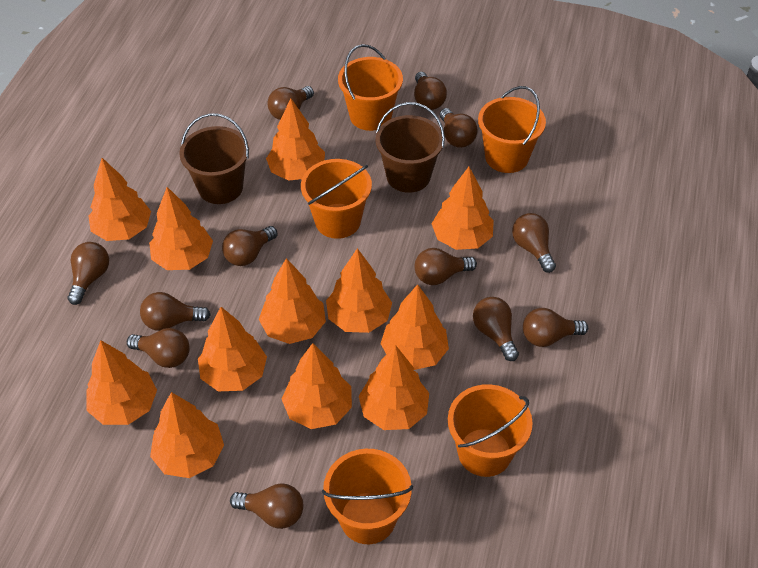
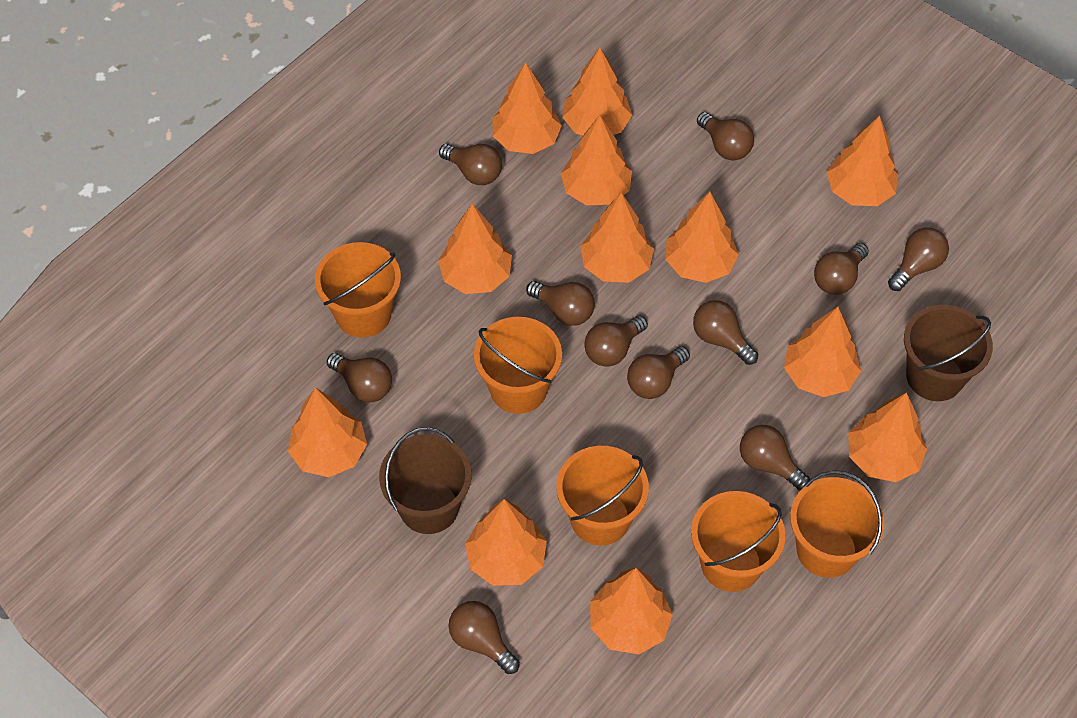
brown light bulb: [67,242,109,305] [127,328,190,368] [140,292,211,331] [222,226,278,266] [230,483,303,529] [268,86,314,120] [414,72,447,110] [415,248,477,285] [440,108,478,148] [473,297,519,361] [512,213,556,273] [523,308,588,347] = 12 -> [327,353,392,402] [439,144,502,185] [448,601,520,674] [526,281,595,326] [584,315,648,367] [627,346,690,399] [693,300,758,365] [697,112,754,160] [740,425,810,490] [814,243,869,295] [888,227,949,291] = 11

